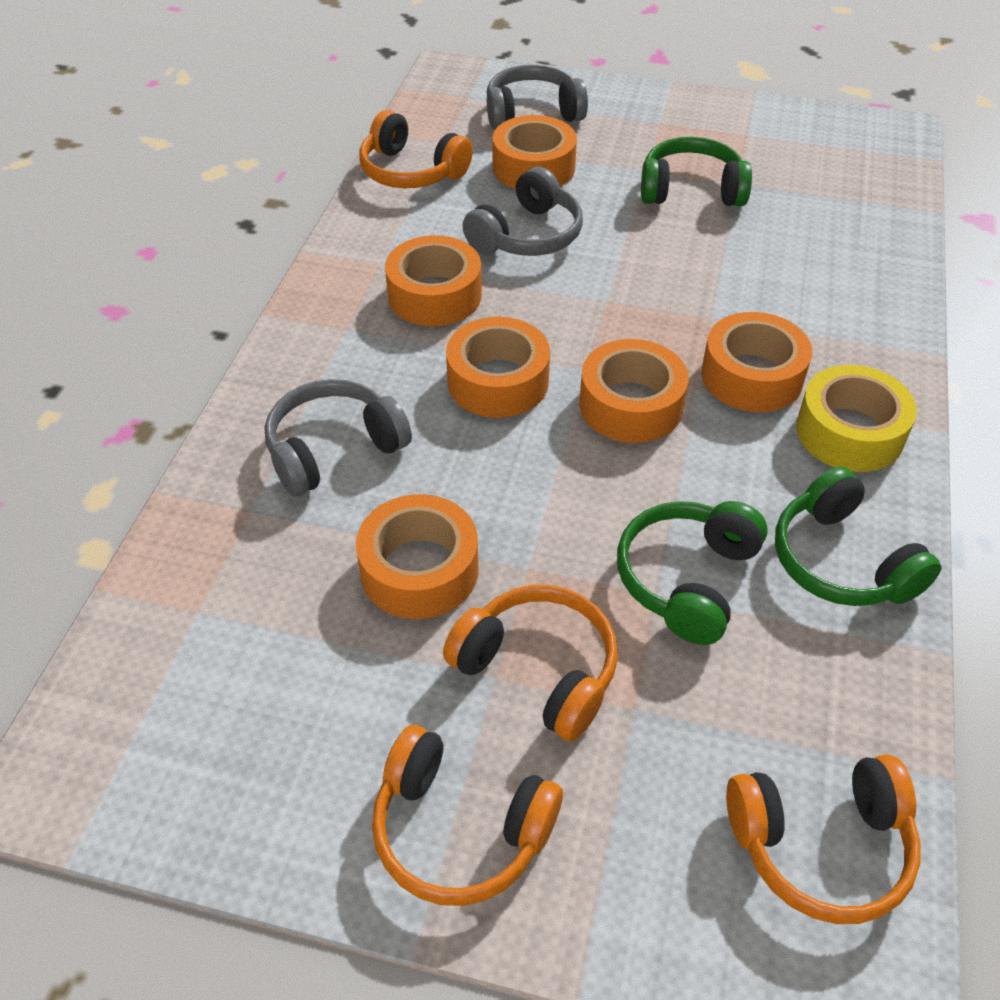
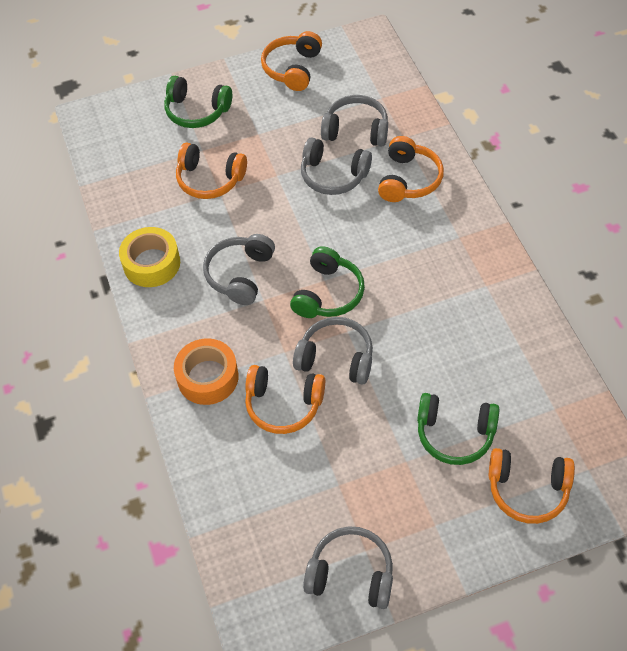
grey headphones: [265,379,412,497] [462,167,583,256] [487,65,588,129] = 3 -> [203,234,275,305] [293,317,373,385] [301,138,372,195] [303,526,393,609] [321,95,388,146] = 5
orange headphones: [359,110,473,188] [372,725,563,906] [443,585,618,742] [726,754,921,924] = 4 -> [176,142,247,199] [245,365,325,434] [261,31,322,91] [378,136,444,202] [489,448,575,524] = 5
orange tape: [356,494,478,619] [385,235,482,326] [446,317,550,418] [492,115,577,189] [579,339,689,443] [701,312,812,412] = 6 -> [174,338,239,405] = 1

